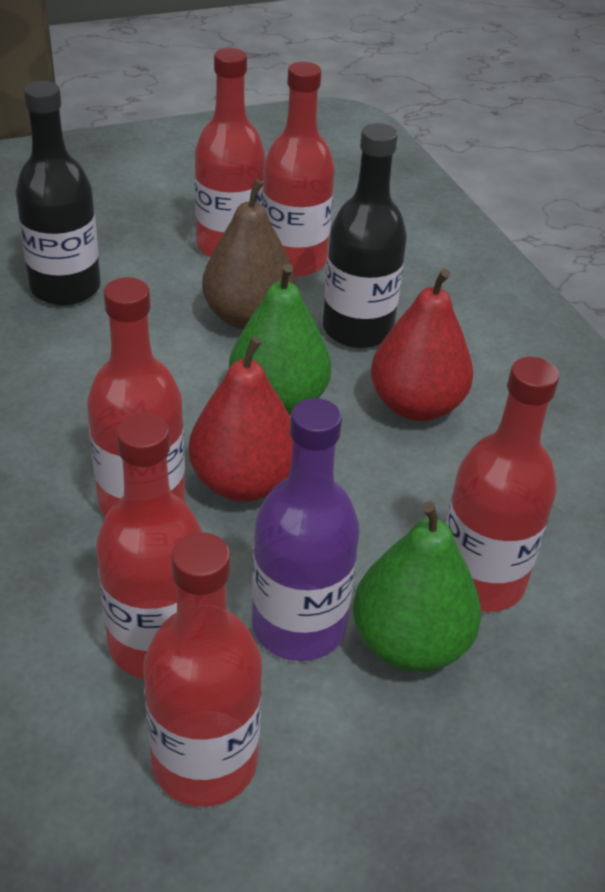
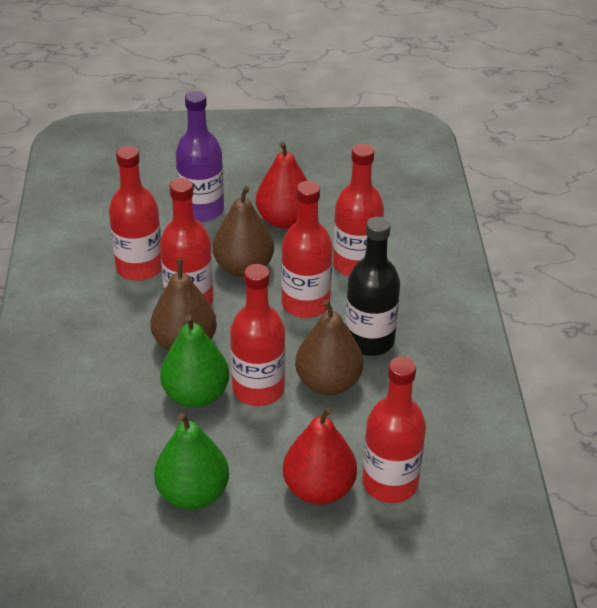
black bottle: [16,81,101,306] [323,123,407,348] = 2 -> [345,217,400,356] = 1
brown pear: [202,179,296,330] = 1 -> [150,258,217,351] [213,186,274,277] [295,300,363,395] = 3

